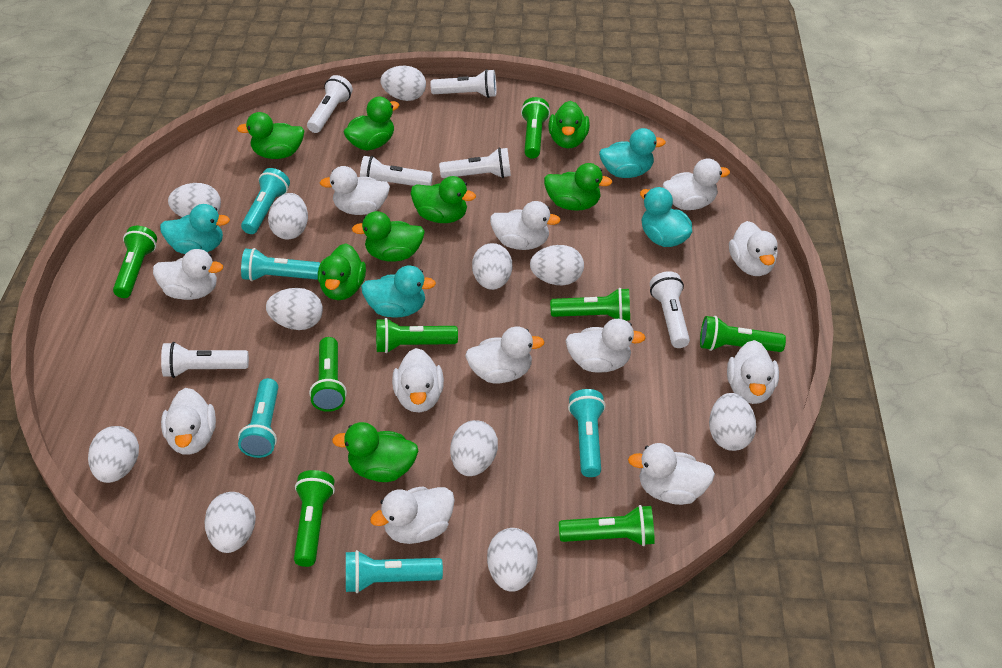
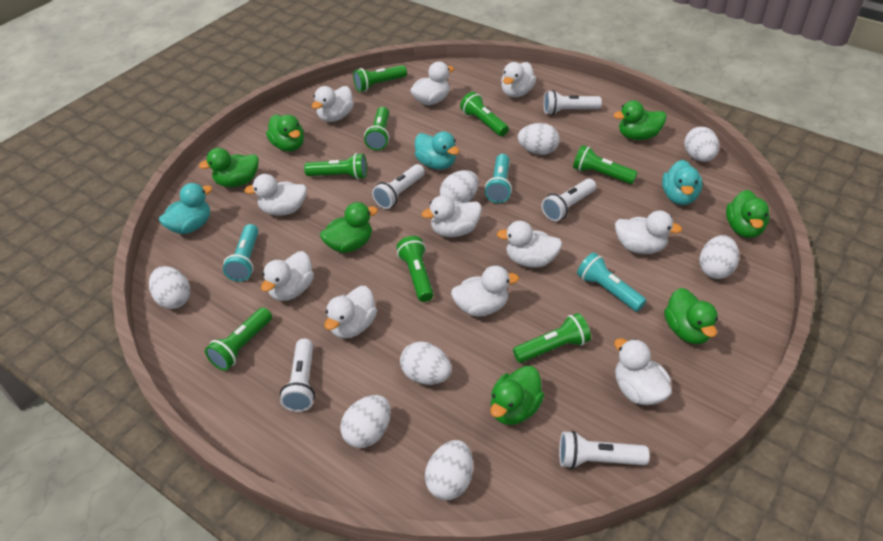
green duck: [237,112,304,159] [318,243,366,300] [332,422,418,482] [343,97,399,150] [352,211,425,262] [411,176,476,223] [544,163,612,211] [549,101,590,149] = 8 -> [199,148,258,187] [266,115,304,152] [320,202,378,253] [490,366,544,425] [613,100,666,140] [664,288,718,344] [726,190,770,238] = 7
turquoise duck: [160,204,230,254] [361,265,436,318] [599,128,666,178] [640,187,692,247] = 4 -> [159,183,212,234] [415,131,460,170] [662,160,702,205] = 3
turquoise flashlight: [238,378,278,458] [241,168,290,234] [241,248,320,281] [346,550,443,593] [568,389,606,477] = 5 -> [223,224,259,282] [485,154,512,203] [577,253,646,312] = 3
white duck: [153,249,223,300] [161,388,216,455] [320,166,390,215] [370,486,455,544] [392,348,444,413] [465,327,545,384] [490,201,561,250] [565,319,646,373] [628,443,715,505] [663,158,730,210] [727,340,779,404] [729,221,778,276] = 12 -> [244,174,307,216] [261,251,314,301] [312,86,354,122] [324,286,377,339] [410,61,454,105] [422,195,482,237] [451,266,519,316] [497,221,562,267] [501,62,536,97] [614,338,672,405] [615,211,682,254] = 11
white egg: [88,426,139,483] [168,183,221,217] [204,492,256,553] [266,288,323,330] [268,193,308,240] [381,66,426,101] [450,420,498,476] [472,243,512,290] [487,528,538,592] [530,245,584,285] [709,393,757,451] = 11 -> [149,266,190,309] [340,395,391,448] [400,341,451,385] [425,440,473,500] [440,170,479,203] [518,123,560,155] [684,127,719,162] [700,235,739,279] = 8
white flashlight: [161,342,249,378] [307,75,353,133] [360,156,433,186] [430,69,496,98] [439,148,511,178] [650,271,690,348] = 6 -> [280,338,315,412] [372,164,425,209] [542,179,596,221] [544,90,602,115] [559,431,650,469] = 5

